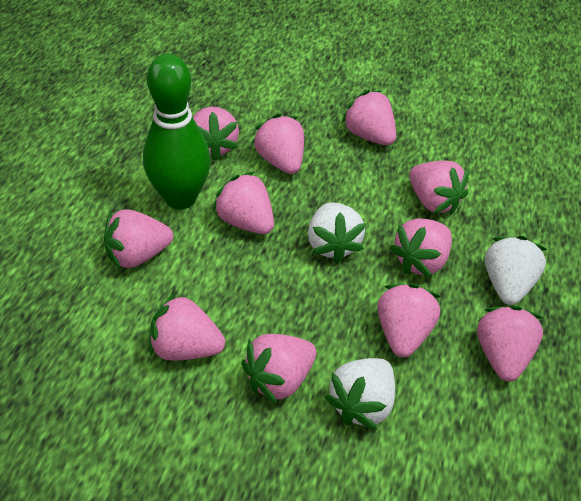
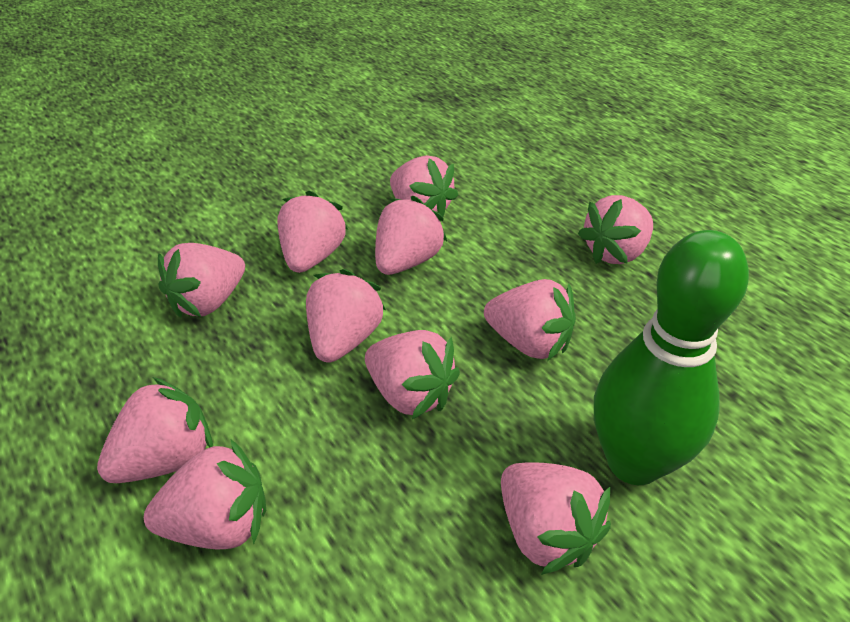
white strawberry: [308,202,366,263] [325,358,395,430] [485,236,548,305] = 3 -> none = 0

